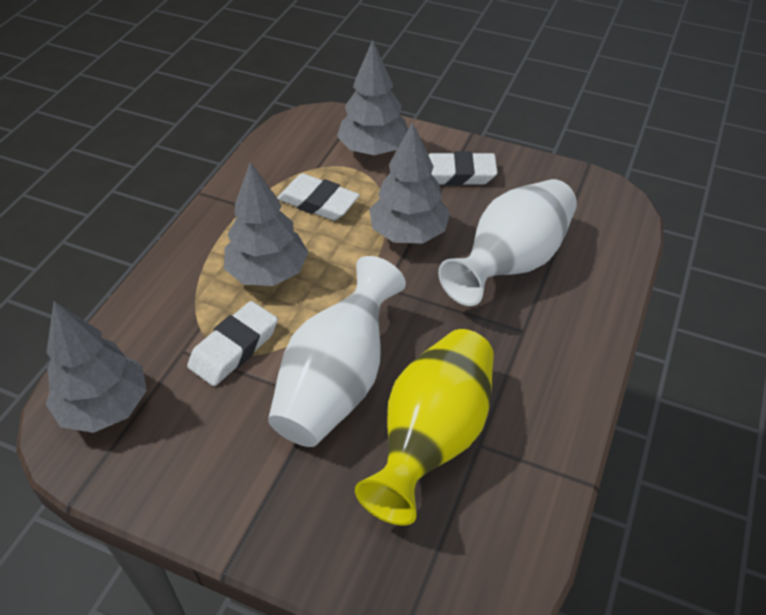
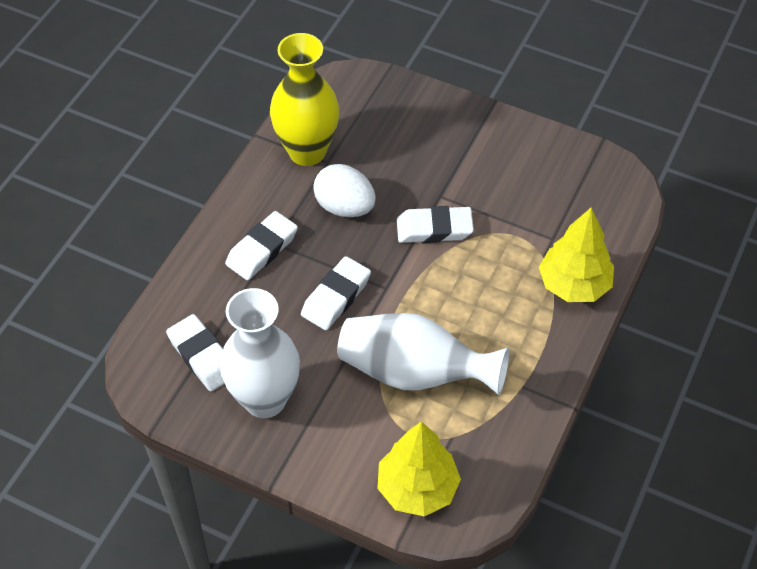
grey tree: [46,301,147,433] [224,162,308,286] [337,40,408,155] [369,122,450,244] = 4 -> none = 0
white egg: none = 0 -> [313,164,376,217] = 1
white eraser: [187,301,278,386] [277,174,360,221] [428,151,498,186] = 3 -> [166,314,225,391] [225,211,298,280] [301,256,371,330] [397,206,474,243] = 4
yellow tree: none = 0 -> [377,421,461,516] [539,208,614,302] = 2

